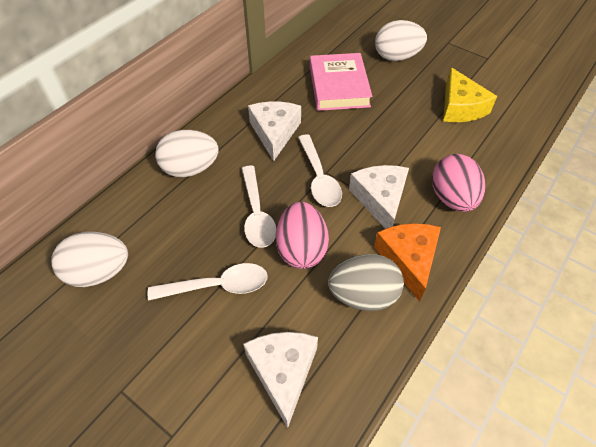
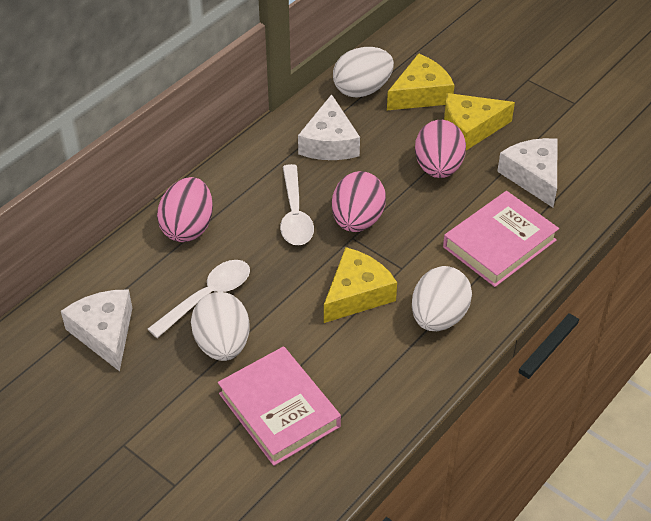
grey egg: [328,254,404,311] = 1 -> none = 0
orange cheese: [374,223,441,302] = 1 -> none = 0
pink book: [310,53,372,111] = 1 -> [218,346,341,466] [443,191,559,287] = 2
pink egg: [276,202,329,269] [432,154,485,212] = 2 -> [157,177,213,242] [332,171,386,232] [415,120,466,178] = 3
white spoon: [148,263,268,301] [241,166,276,248] [298,134,342,207] = 3 -> [148,260,250,338] [280,164,314,245] = 2
yellow cheese: [443,67,497,122] = 1 -> [324,247,397,323] [387,53,454,110] [444,93,515,150] = 3

